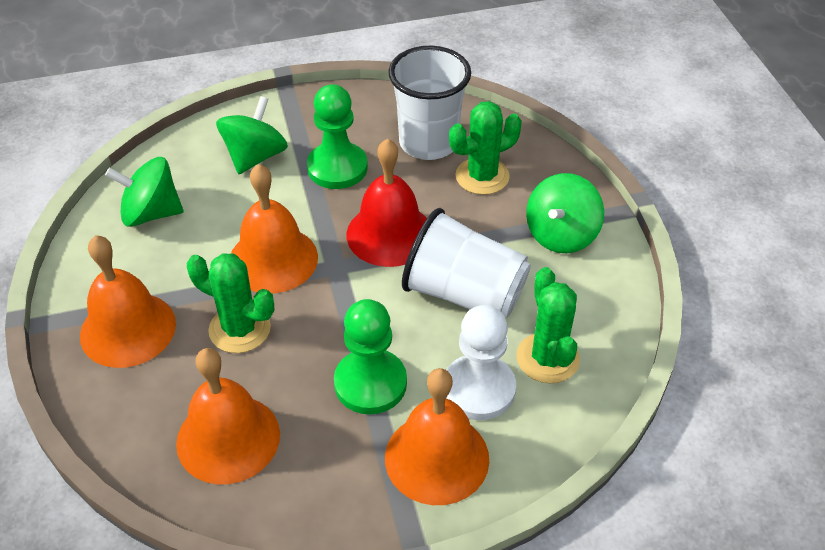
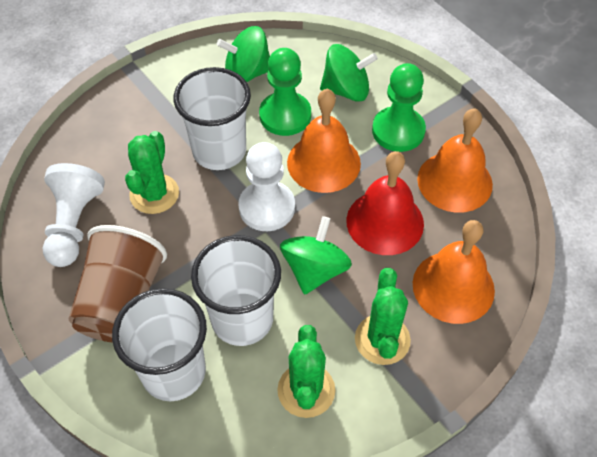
brown cup: none = 0 -> [68,225,167,343] = 1
orange bell: [80,235,176,368] [176,348,280,484] [231,164,318,293] [385,368,489,505] = 4 -> [287,89,361,193] [413,220,495,324] [417,108,493,213] = 3
white cup: [388,46,471,160] [402,208,531,318] = 2 -> [112,288,207,401] [174,67,251,170] [191,235,281,346] = 3
white pawn: [446,305,516,420] = 1 -> [43,163,105,267] [238,142,295,231] = 2

